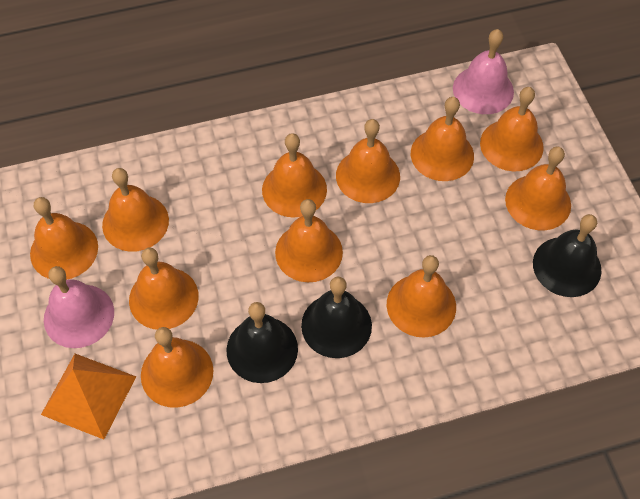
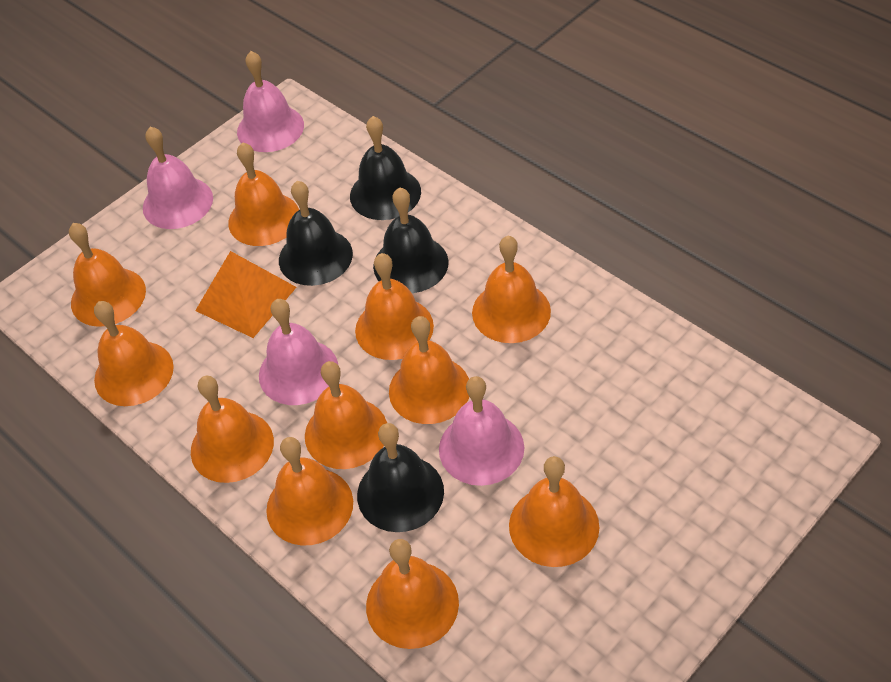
black bell: [227,302,298,383] [301,277,372,358] [533,214,602,297] = 3 -> [279,181,353,286] [350,116,421,220] [357,423,444,532] [373,188,449,293] = 4
pink bell: [44,266,114,348] [453,29,514,114] = 2 -> [143,127,213,229] [237,51,304,152] [259,299,338,405] [439,376,524,486] = 4

